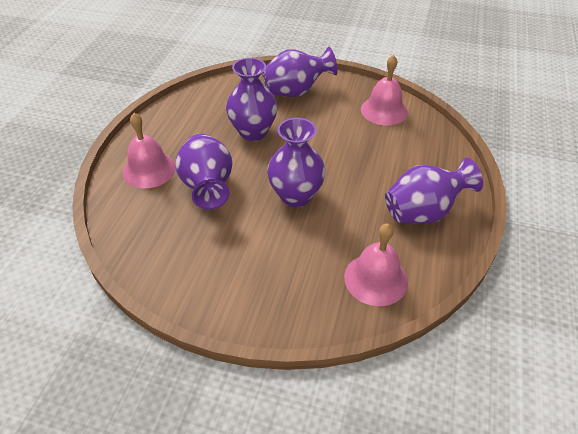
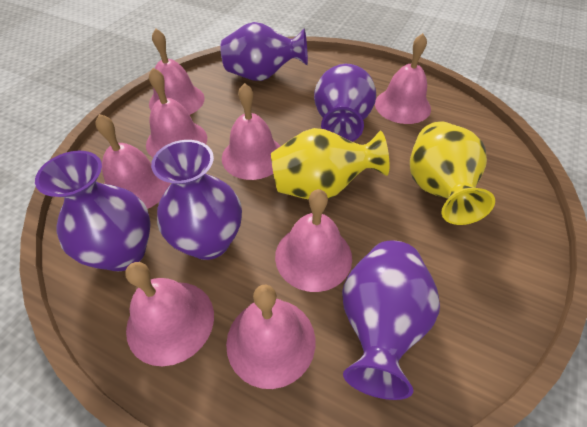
pink bell: [123,113,176,189] [344,223,408,306] [361,55,408,125] = 3 -> [95,114,170,209] [126,262,214,366] [146,68,207,158] [149,29,205,115] [222,83,281,180] [226,285,315,389] [275,189,352,292] [375,33,431,124] = 8
yellow vase: none = 0 -> [271,128,389,200] [410,121,495,225] = 2

